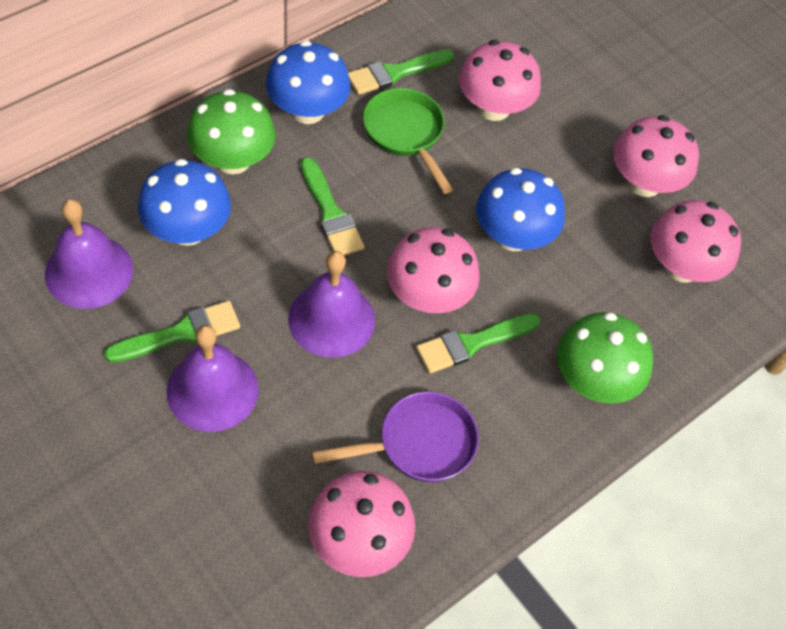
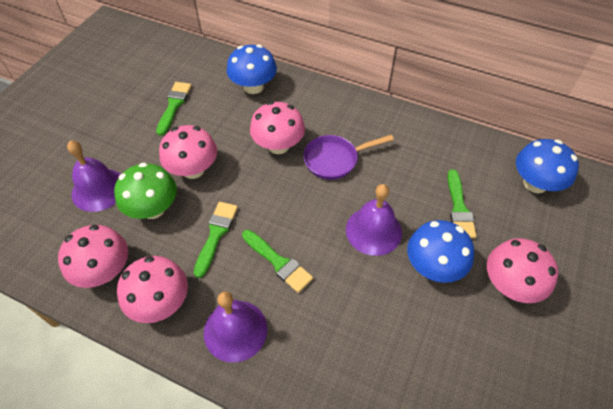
green mushroom: [187,89,276,174] [557,312,653,404] = 2 -> [114,162,177,219] = 1
green pan: [363,88,453,194] = 1 -> none = 0

